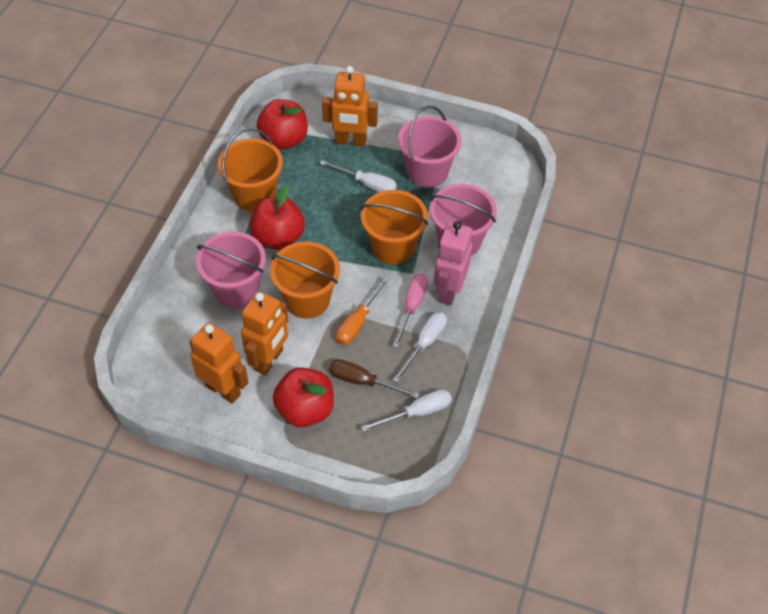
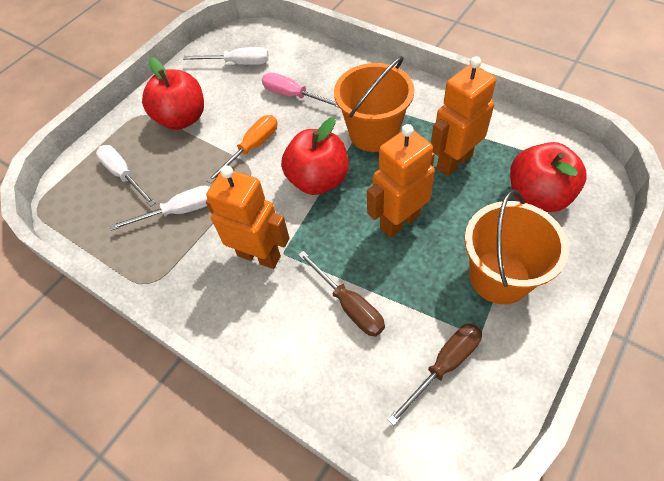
brown screwdriver: [329,359,420,399] = 1 -> [298,251,385,337] [387,323,482,426] = 2
orange bucket: [218,128,283,211] [270,242,340,319] [360,190,428,265] = 3 -> [334,56,414,152] [464,190,569,304] = 2
pink bucket: [196,232,266,308] [398,105,462,188] [430,184,497,256] = 3 -> none = 0
pink robot: [434,221,472,306] = 1 -> none = 0

